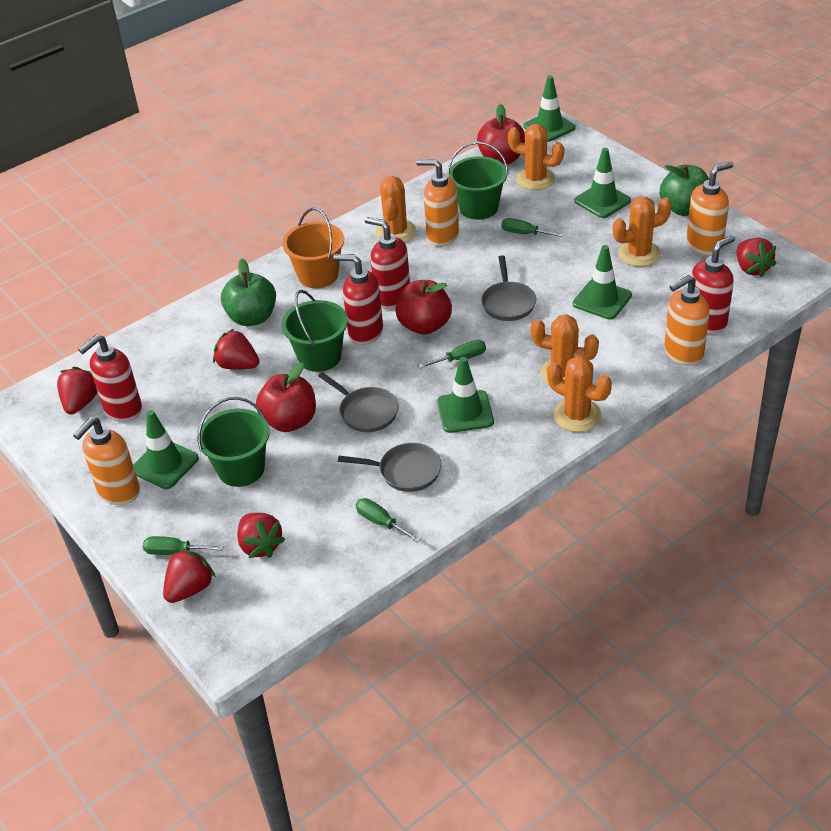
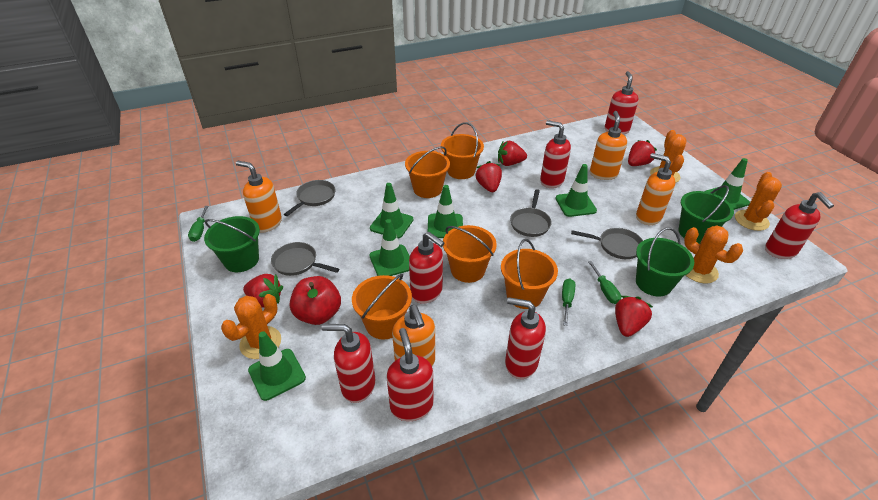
green apple: [221,259,276,326] [660,164,709,216] = 2 -> none = 0
green screwdriver: [143,536,224,555] [356,498,421,543] [418,340,486,368] [501,218,565,237] = 4 -> [188,206,208,242] [562,279,575,326] [588,261,621,304] = 3
green traffic cone: [133,410,199,489] [437,357,494,433] [523,76,575,142] [573,245,632,320] [574,148,631,218] = 5 -> [248,332,306,401] [369,219,410,276] [370,183,413,239] [428,185,463,238] [555,164,597,217] [704,158,750,210] = 6
grey pan: [318,372,399,432] [338,443,442,492] [481,255,536,321] = 3 -> [271,242,339,276] [284,180,335,216] [510,189,552,237] [571,228,643,259] = 4
orange bucket: [282,208,344,288] = 1 -> [352,274,412,340] [405,146,450,198] [441,122,484,179] [443,225,497,283] [501,239,558,309] = 5
orange cactus: [376,176,416,243] [508,124,564,190] [530,315,599,386] [547,356,612,432] [613,197,672,267] = 5 -> [221,294,281,359] [650,130,687,183] [684,225,743,284] [735,172,782,231] = 4
red apple: [256,363,316,432] [395,280,452,335] [477,104,525,165] = 3 -> [290,276,341,325] = 1
red soap dispenser: [78,335,142,422] [333,254,383,345] [365,217,410,310] [691,235,735,334] = 4 -> [322,324,376,403] [387,328,433,421] [409,232,445,304] [505,297,546,379] [540,120,571,188] [605,71,639,134] [765,192,834,259] = 7

